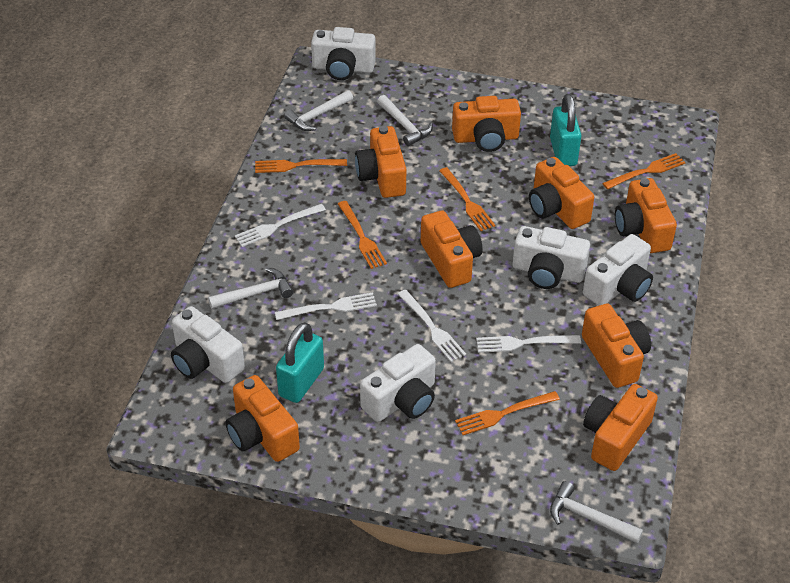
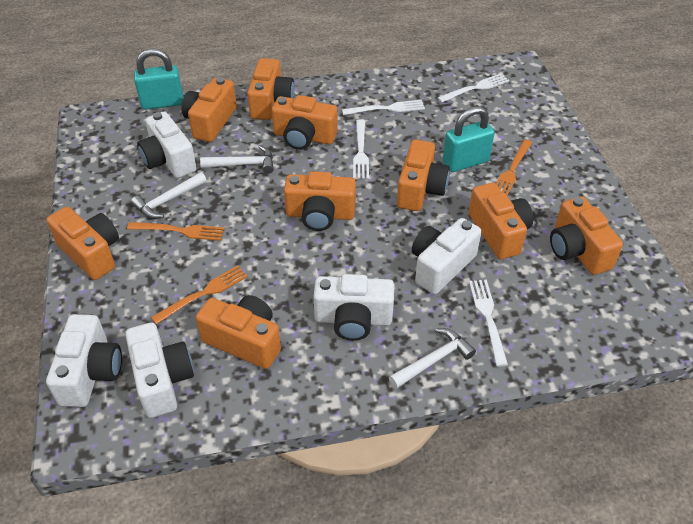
orange camera: [226,375,300,462] [355,126,406,198] [421,210,483,288] [452,96,521,152] [529,157,594,229] [582,304,651,388] [583,384,658,471] [615,178,677,253] = 8 -> [46,207,119,280] [182,77,237,142] [196,295,281,369] [247,58,294,120] [272,95,338,150] [284,171,356,231] [397,140,450,211] [469,183,533,260] [550,196,623,275] = 9
orange fork: [255,159,347,173] [338,201,387,269] [439,167,495,231] [455,391,560,435] [602,153,686,189] = 5 -> [127,222,225,241] [151,266,248,325] [496,139,532,195] = 3
white hammer: [208,268,294,309] [284,90,353,131] [377,95,432,146] [550,481,643,543] = 4 -> [131,172,207,219] [200,145,274,174] [389,328,476,389] = 3

